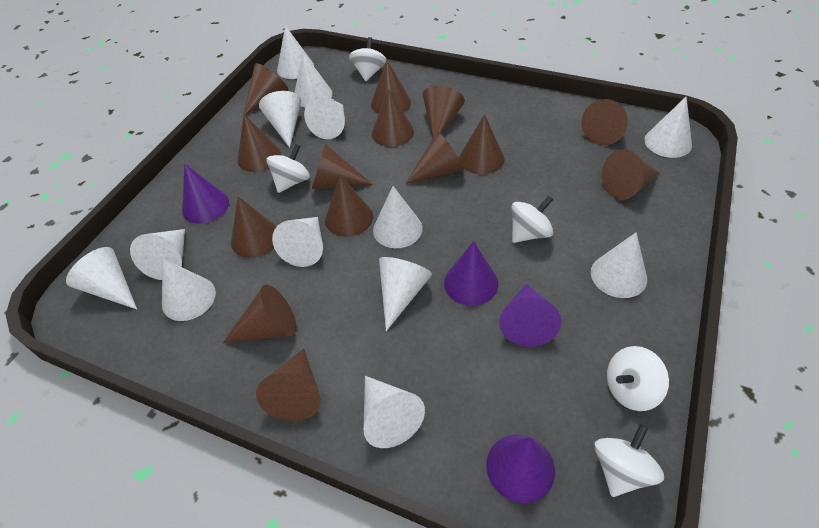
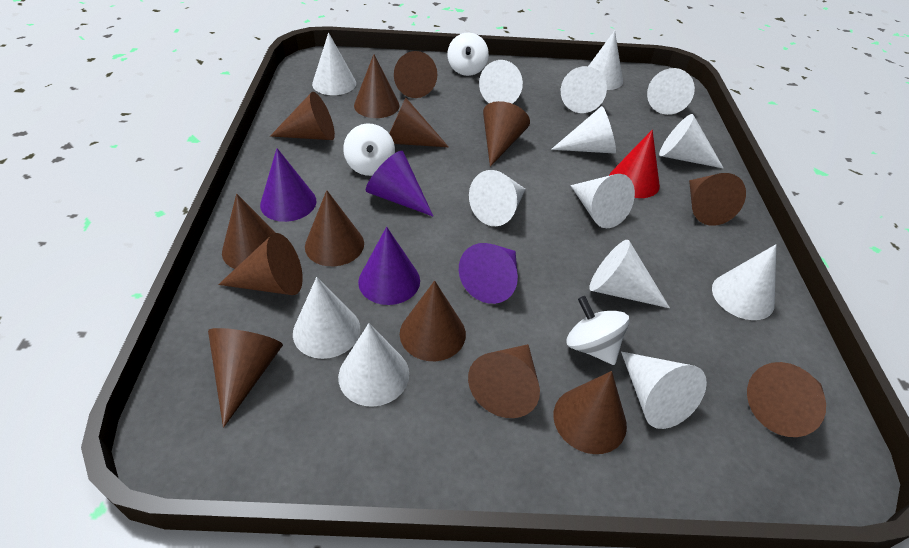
red cone: none = 0 -> [609,130,660,198] = 1
white cone: [66,247,137,309] [130,229,185,280] [162,258,216,321] [259,91,301,148] [272,217,323,267] [277,25,314,79] [294,52,332,107] [304,96,345,139] [363,376,425,448] [373,186,422,248] [379,257,432,331] [591,232,647,298] [644,96,692,158] = 13 -> [293,277,360,359] [312,32,356,95] [338,323,409,407] [469,170,526,226] [479,60,523,104] [551,106,616,154] [561,66,607,113] [570,174,635,228] [589,30,623,90] [589,240,670,308] [621,352,707,429] [647,68,695,115] [659,114,724,169] [712,244,776,320] = 14
white spinning top: [266,144,310,193] [349,37,386,81] [511,195,553,243] [594,424,664,497] [607,346,669,411] = 5 -> [343,124,395,176] [447,33,489,76] [566,296,629,365] = 3

